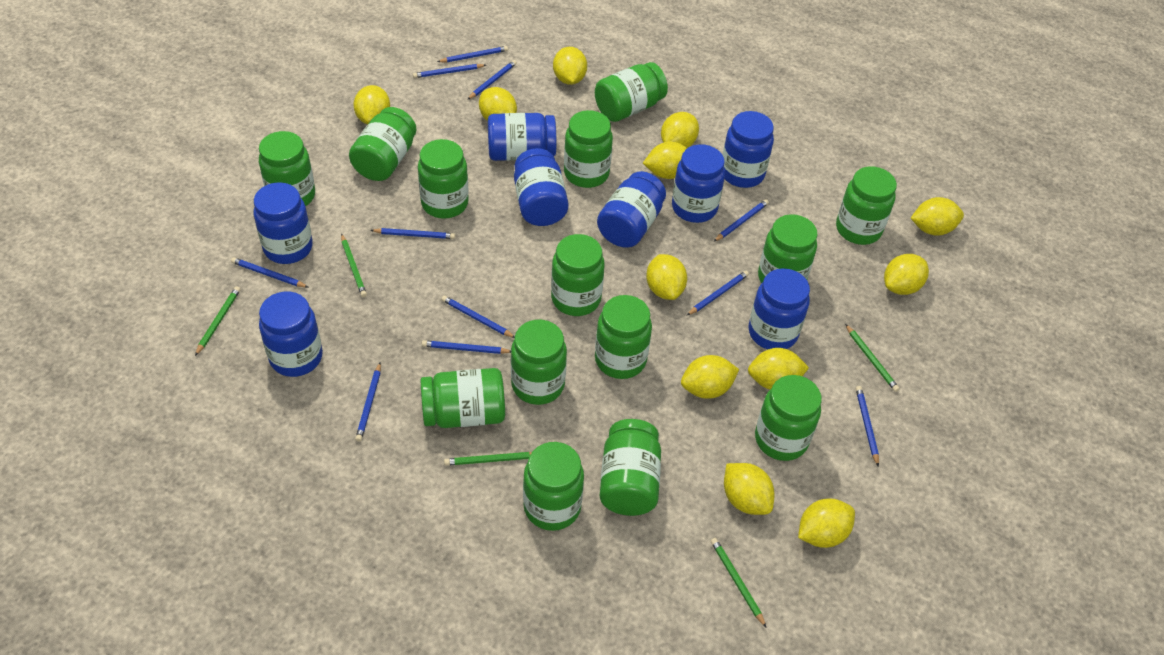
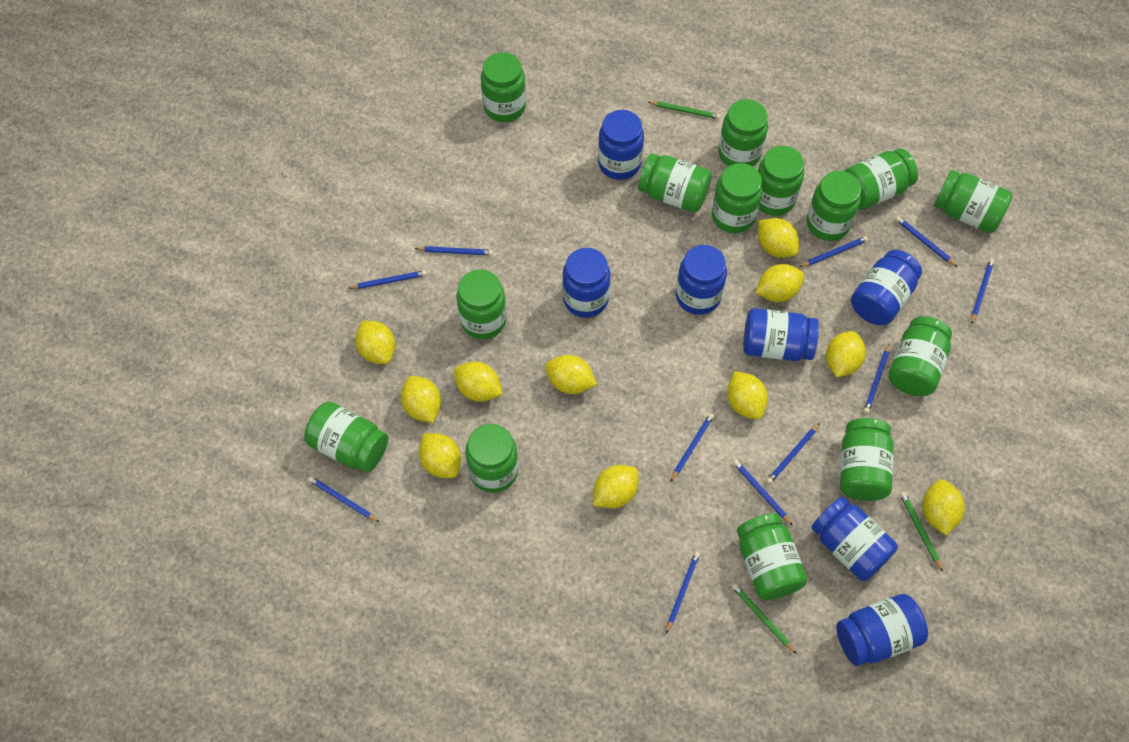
blue jar: [254,182,313,264] [259,292,323,377] [488,113,556,161] [514,148,569,226] [597,171,666,248] [672,144,725,223] [722,111,774,188] [748,268,810,349] = 8 -> [562,248,610,318] [598,110,644,180] [676,245,727,315] [743,308,819,361] [811,497,898,581] [836,594,928,666] [851,250,922,325] = 7
green pencil: [195,286,240,356] [341,234,367,297] [444,452,532,466] [711,538,766,627] [845,324,900,392] = 5 -> [648,101,721,119] [732,583,797,654] [900,492,943,572] = 3
yellow lemon: [353,85,390,125] [479,87,517,121] [553,47,587,85] [643,142,687,179] [646,254,687,300] [661,112,699,148] [681,355,739,399] [724,463,774,515] [748,348,809,390] [798,499,855,548] [884,254,929,295] [911,197,964,236] = 12 -> [355,321,395,364] [401,376,441,423] [419,433,461,478] [454,362,503,402] [545,355,597,394] [593,465,639,508] [727,371,768,419] [756,264,804,302] [758,218,799,258] [826,331,866,378] [922,479,965,536] = 11

